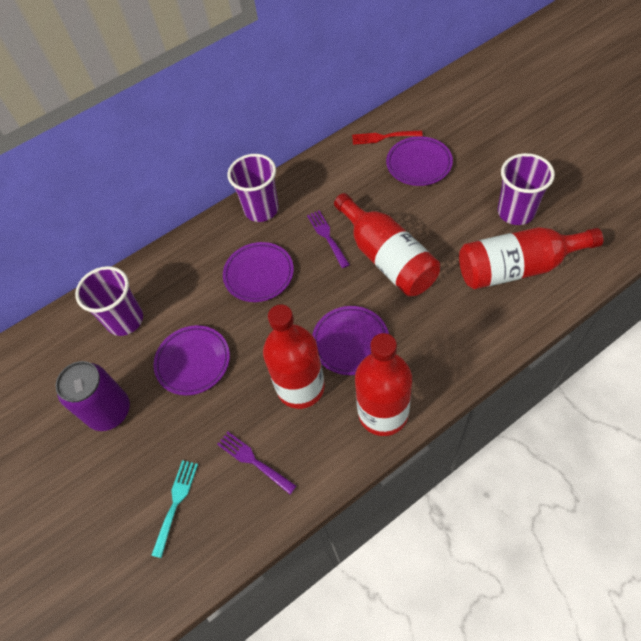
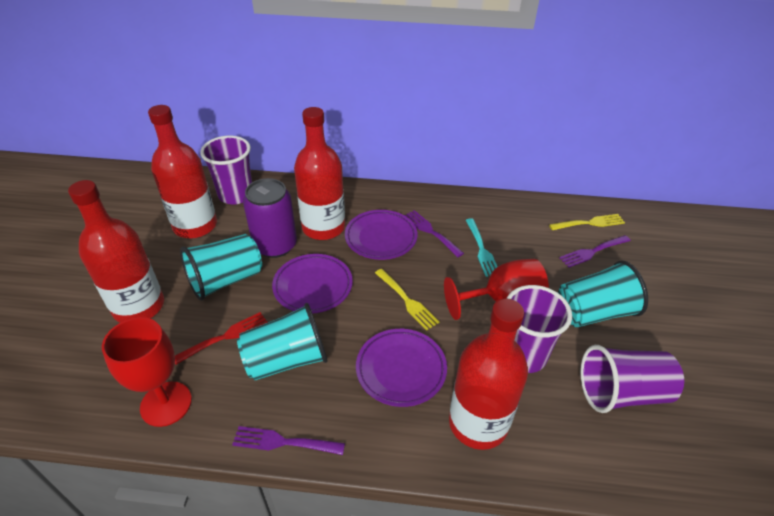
purple fork: [217,432,296,494] [307,211,350,268] = 2 -> [232,426,345,455] [405,210,464,257] [559,235,631,268] = 3
purple plate: [153,325,230,395] [223,242,294,302] [312,306,389,375] [386,136,453,186] = 4 -> [272,254,353,314] [345,210,418,260] [356,329,447,407] = 3
red goblet: none = 0 -> [102,317,192,427] [444,259,549,320] = 2
turquoise cup: none = 0 -> [180,234,262,300] [237,303,327,380] [558,260,648,327] = 3
yellow fork: none = 0 -> [375,269,439,331] [549,214,625,230] = 2

